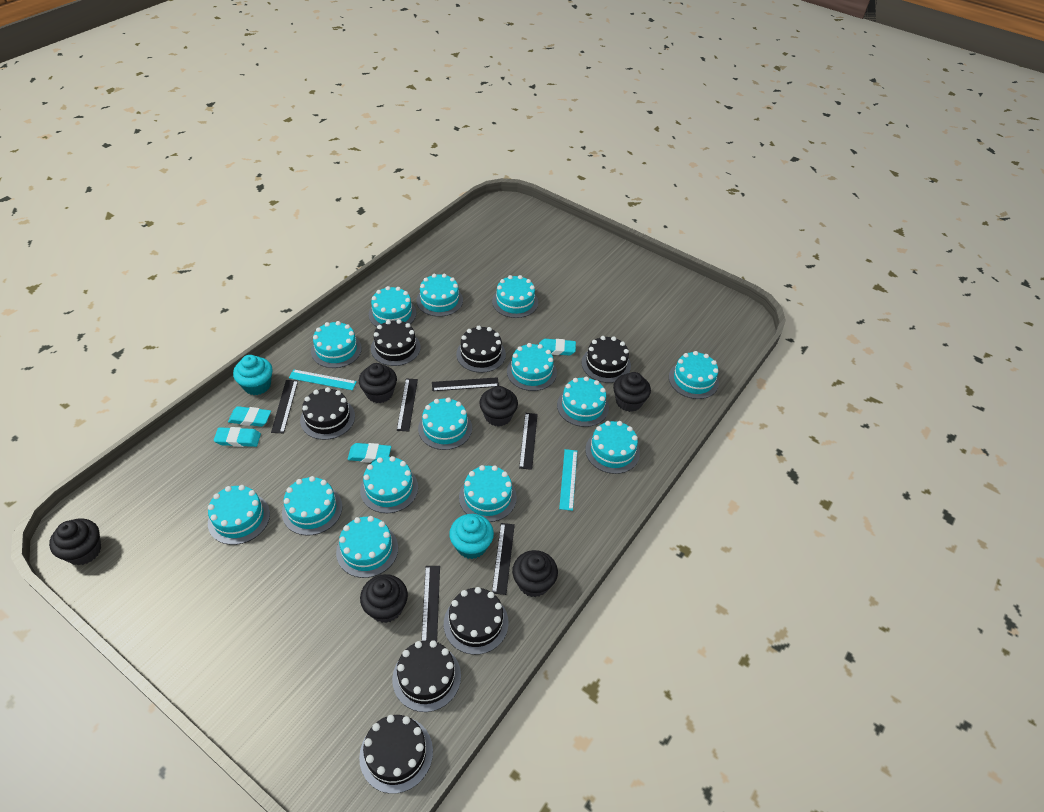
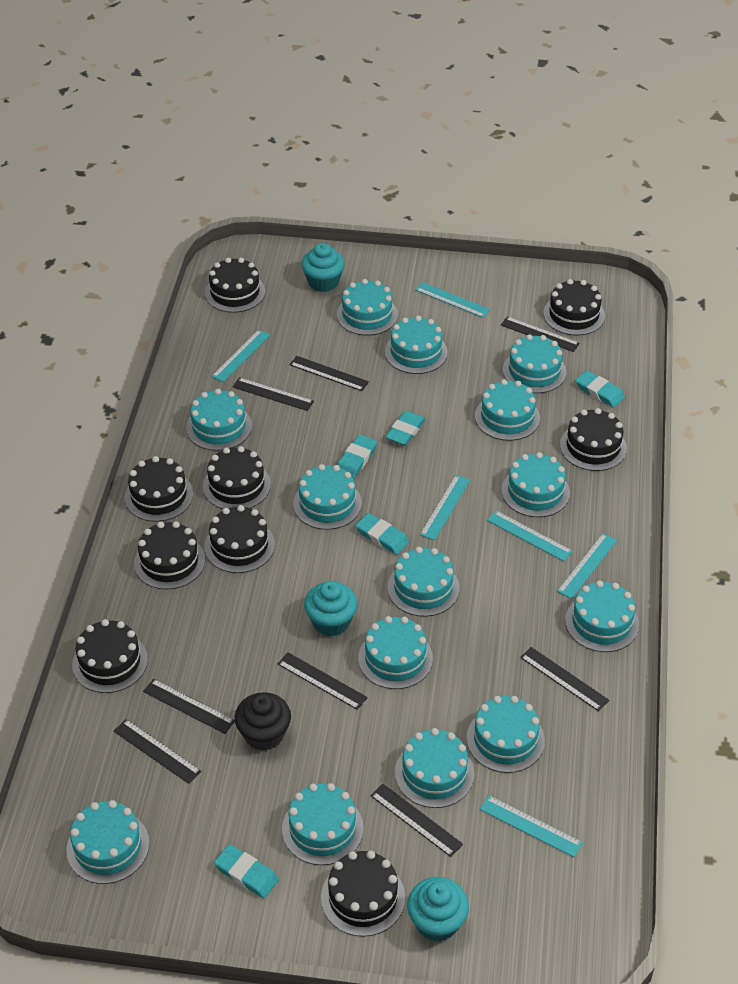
black cake: [300,387,355,440] [359,715,433,794] [371,319,421,366] [392,640,461,712] [444,587,509,655] [456,326,506,373] [582,336,631,383] = 7 -> [72,619,148,693] [125,456,193,522] [134,521,205,590] [203,446,271,509] [204,505,275,573] [205,258,265,313] [321,851,405,937] [543,279,605,336] [560,408,627,471] = 9
black cupcake: [49,518,101,565] [359,363,397,403] [360,574,408,623] [479,386,518,427] [512,550,558,597] [613,372,651,412] = 6 -> [235,692,291,751] = 1
black ruler: [271,380,298,433] [397,379,418,431] [421,566,440,642] [432,377,499,391] [492,523,515,595] [519,413,538,470] = 6 -> [114,719,201,784] [143,679,235,734] [233,377,314,411] [278,652,368,710] [289,356,369,391] [371,784,463,857] [501,317,580,352] [520,647,609,711] = 8
turquoise cupcake: [233,355,273,395] [449,514,494,559] = 2 -> [301,243,345,292] [304,581,357,637] [407,877,469,941] = 3
turquoise eraser: [214,427,261,447] [228,406,271,427] [348,443,391,463] [539,339,576,355] = 4 -> [214,844,279,898] [337,434,377,478] [355,513,409,555] [386,411,426,446] [576,370,625,408] = 5
turquoise ruler: [289,369,357,390] [559,449,577,511] = 2 -> [211,330,270,382] [415,282,490,318] [420,475,470,540] [480,795,583,857] [487,511,573,561] [557,533,617,599] = 6

